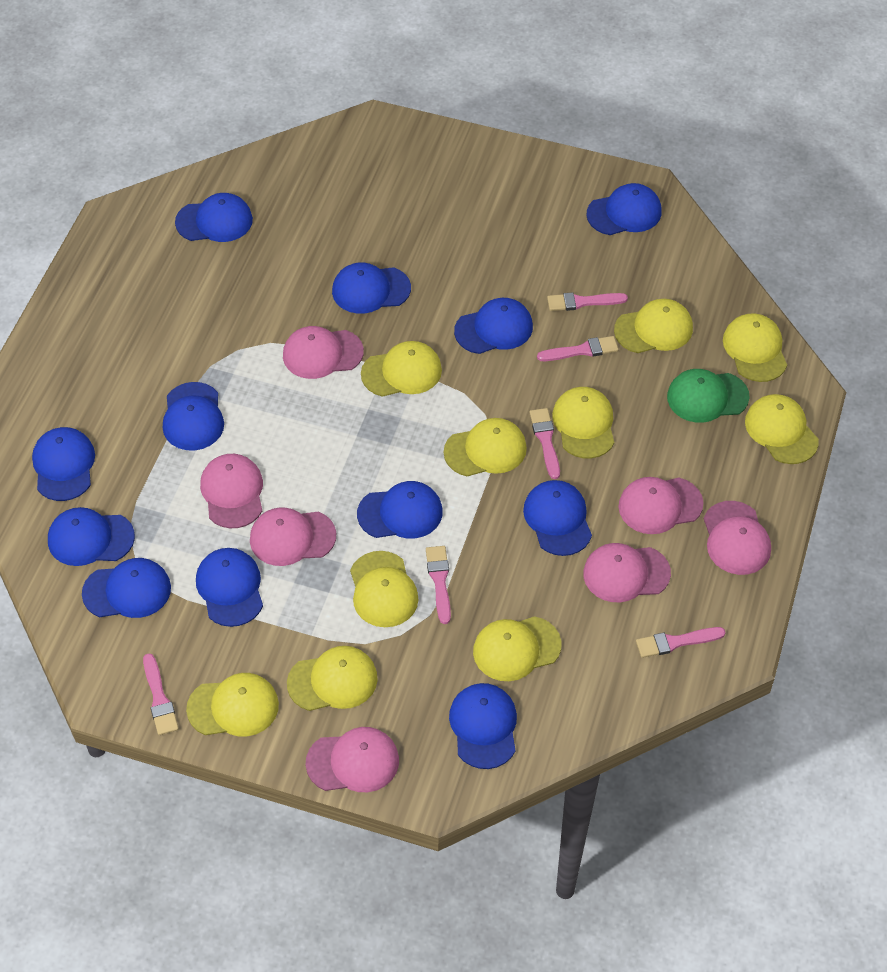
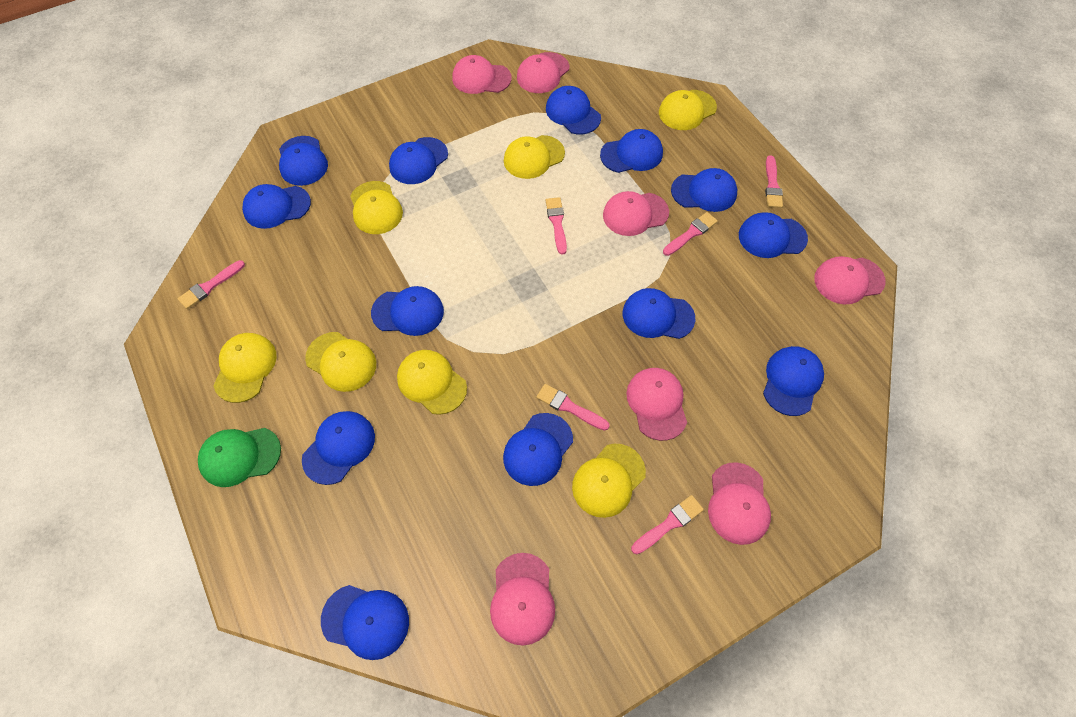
blue cap: [32,427,95,501] [48,507,135,566] [82,558,171,618] [163,382,224,451] [175,193,253,242] [196,548,263,627] [332,262,411,314] [357,481,443,539] [449,683,517,769] [454,298,533,354] [523,480,592,556] [587,183,662,235] = 12 -> [242,184,311,229] [279,136,328,186] [302,411,375,485] [321,585,409,660] [371,286,444,336] [389,137,448,184] [503,413,573,486] [546,86,601,134] [600,129,663,173] [623,288,695,339] [671,168,737,212] [739,212,808,258] [763,346,824,416] = 13
yellow cap: [186,673,279,737] [287,646,378,711] [350,551,419,627] [361,341,442,397] [444,418,527,476] [473,616,562,681] [552,387,614,459] [614,299,693,353] [723,313,787,382] [745,394,819,464] = 10 -> [213,333,277,403] [305,332,376,392] [350,181,403,234] [397,350,467,415] [504,135,565,179] [572,444,646,518] [659,90,717,130] = 7

